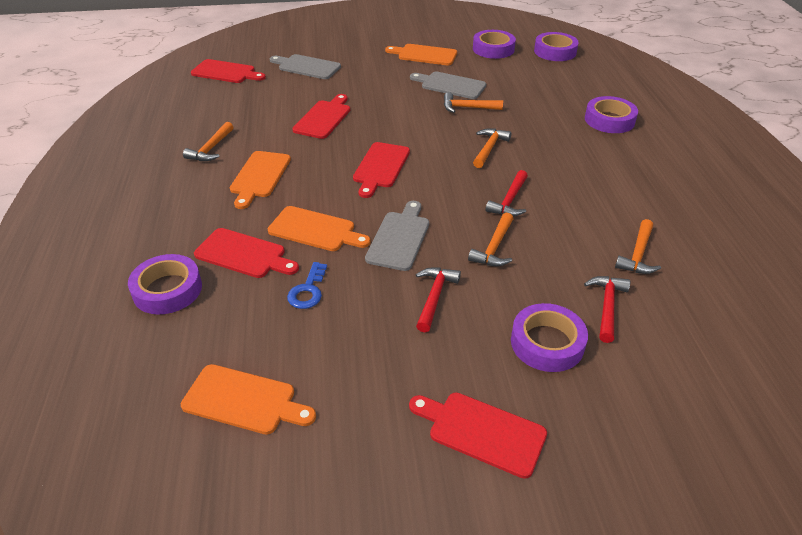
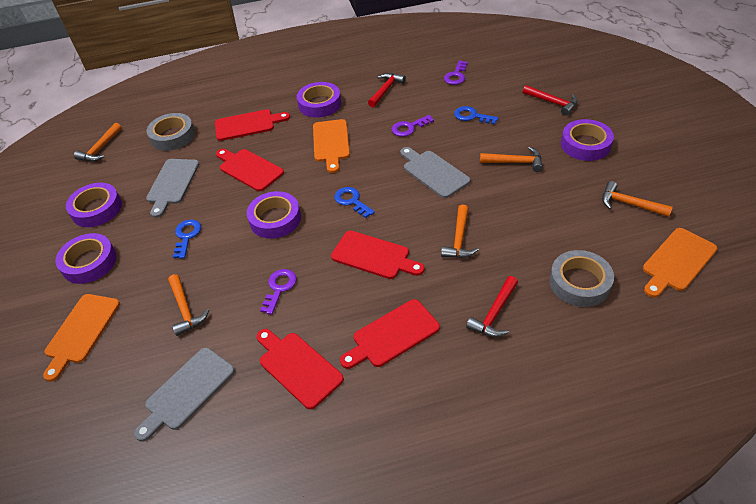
blue key: [287,262,327,309] = 1 -> [173,220,201,259] [334,187,375,218] [454,106,499,125] = 3
grey tape: none = 0 -> [146,113,195,151] [549,250,614,307] = 2
orange cutting board: [181,364,316,435] [230,151,291,209] [268,206,371,251] [385,44,457,65] = 4 -> [43,294,120,382] [313,119,350,173] [643,228,717,298] = 3
purple key: none = 0 -> [260,269,297,315] [392,115,434,137] [444,60,468,85] = 3

